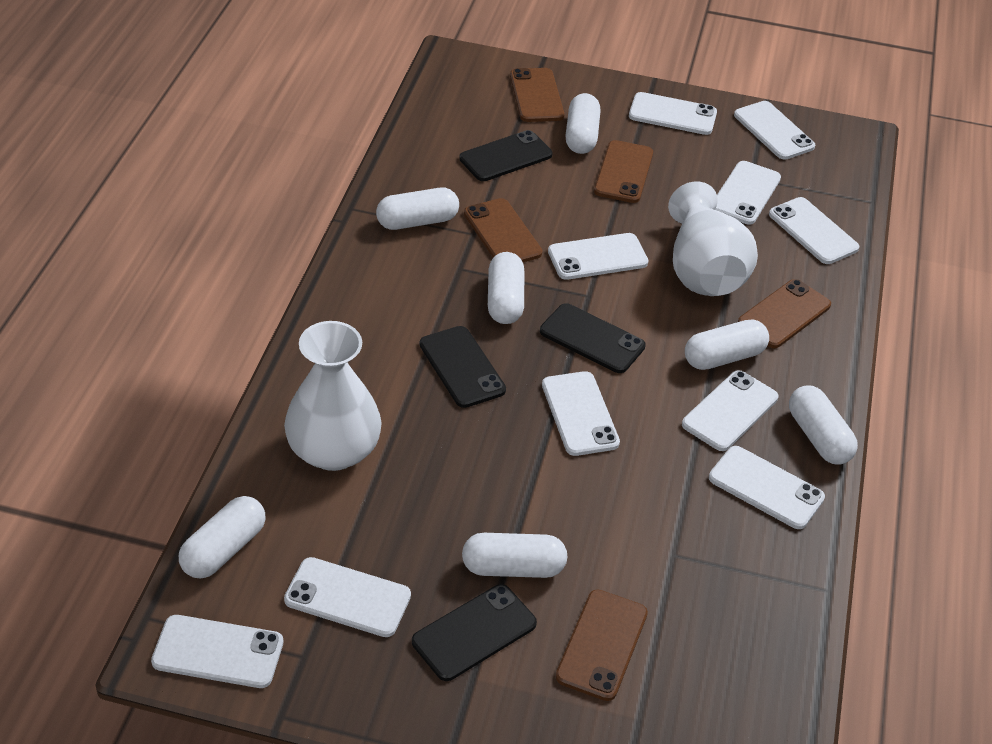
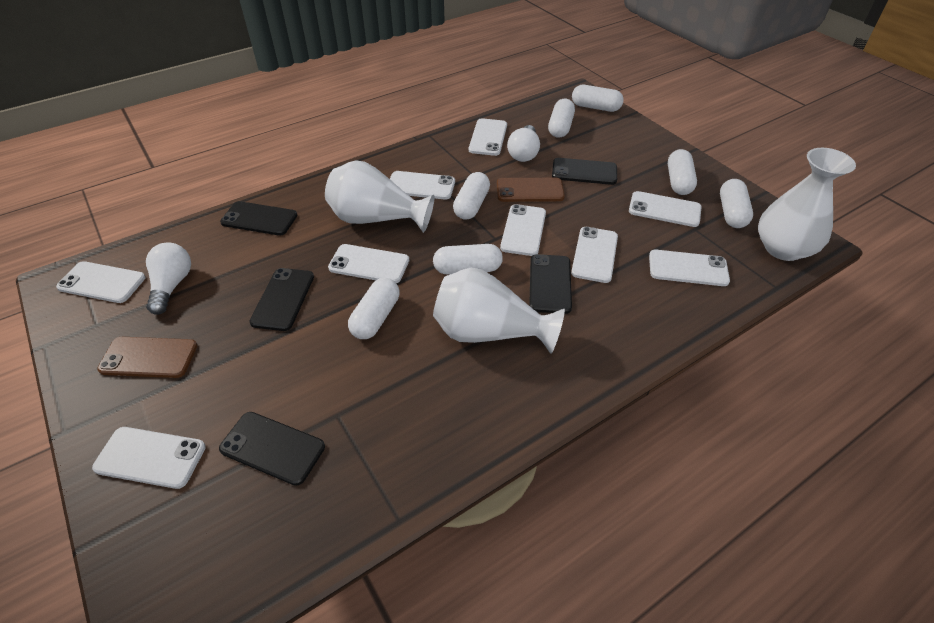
black phone: [412,584,537,681] [420,326,506,408] [459,130,553,181] [540,303,646,373] = 4 -> [219,412,325,486] [220,201,297,236] [249,268,314,331] [529,254,572,314] [552,158,617,185] = 5
brown phone: [464,198,543,262] [510,68,564,122] [556,589,648,701] [594,140,653,203] [738,279,831,348] = 5 -> [97,337,197,378] [497,178,565,202] = 2
white light bulb: none = 0 -> [146,242,191,315] [507,125,540,162] = 2
white phone: [151,615,283,688] [284,557,411,637] [542,371,620,456] [548,233,648,280] [629,92,717,135] [682,370,778,451] [709,446,825,529] [715,161,781,225] [734,101,815,160] [769,197,859,264] = 10 -> [56,261,145,303] [92,427,206,489] [328,244,409,283] [390,171,455,200] [469,118,507,156] [500,204,546,256] [571,227,618,283] [629,191,702,227] [649,250,730,286] = 9
white vase: [284,321,382,471] [668,181,758,296] = 2 -> [325,160,435,233] [433,268,565,354] [758,148,856,261] = 3

